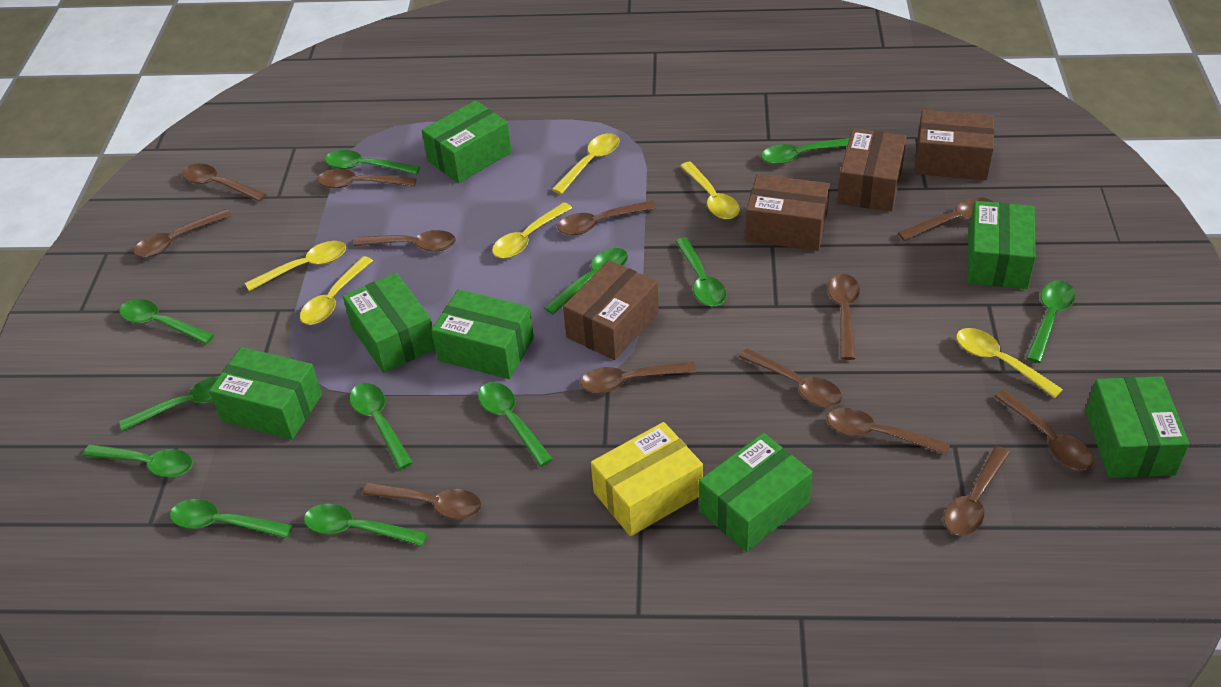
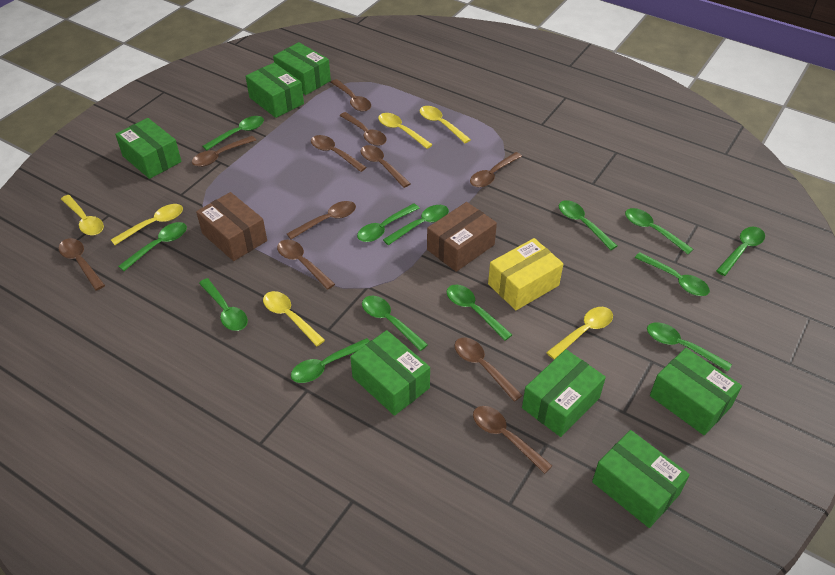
brown box: [563,260,659,360] [745,174,830,251] [837,128,907,211] [915,110,994,180] = 4 -> [196,192,267,261] [427,202,497,272] = 2
brown spoon: [133,209,232,258] [182,163,267,202] [317,169,416,188] [353,230,456,252] [363,482,482,519] [557,200,657,235] [580,362,696,393] [739,349,842,407] [827,408,950,455] [828,274,860,360] [898,197,993,241] [944,446,1010,536] [994,389,1094,470] = 13 -> [59,238,105,291] [192,136,256,167] [277,240,335,290] [287,201,356,239] [311,135,367,172] [331,79,371,112] [340,112,387,146] [361,145,411,188] [454,337,522,402] [470,152,522,188] [473,406,552,474] = 11
green spoon: [83,444,193,478] [119,299,214,344] [119,376,219,431] [170,499,293,538] [304,504,428,546] [325,150,420,175] [350,383,413,470] [478,382,553,467] [544,248,628,314] [675,237,726,306] [761,138,849,164] [1026,280,1076,363] = 12 -> [118,222,187,271] [199,278,248,331] [202,116,264,151] [291,338,370,383] [357,203,420,242] [362,296,428,351] [383,205,449,245] [446,285,512,341] [559,200,617,250] [625,208,693,254] [635,252,710,296] [647,322,732,372] [716,227,765,276] = 13

